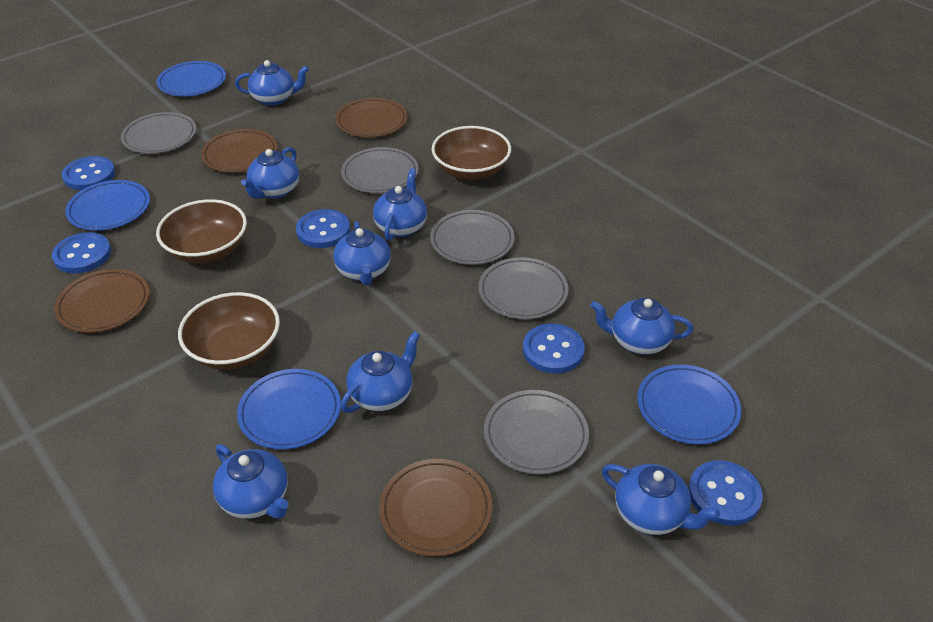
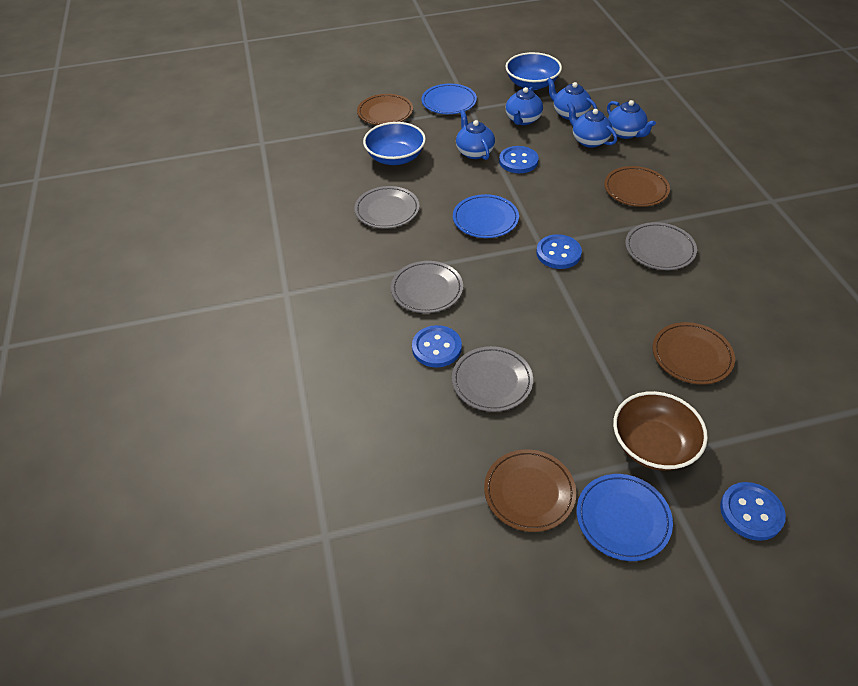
blue bowl: none = 0 -> [363,122,426,165] [505,52,562,90] = 2
blue button: [52,232,111,273] [62,156,115,190] [296,209,350,248] [523,324,585,374] [688,460,763,526] = 5 -> [412,325,462,367] [499,146,539,173] [536,234,582,269] [720,482,786,541] = 4
blue plate: [65,180,150,231] [157,61,226,96] [237,369,341,449] [637,365,741,444] = 4 -> [421,83,477,114] [453,194,519,238] [576,474,673,561] = 3
blue teapot: [213,444,289,519] [235,60,309,106] [241,147,299,199] [333,221,391,285] [341,331,420,413] [373,168,427,241] [591,298,693,355] [602,464,720,535] = 8 -> [456,110,495,160] [506,87,543,125] [547,78,597,120] [567,102,617,148] [607,100,656,139] = 5
brown bowl: [156,199,247,263] [178,292,280,370] [432,126,511,180] = 3 -> [613,391,708,471] = 1
grey plate: [121,112,197,154] [341,147,419,193] [430,210,515,265] [478,257,569,319] [484,390,589,474] = 5 -> [354,186,419,229] [391,261,463,313] [452,346,533,412] [625,222,697,270] = 4

